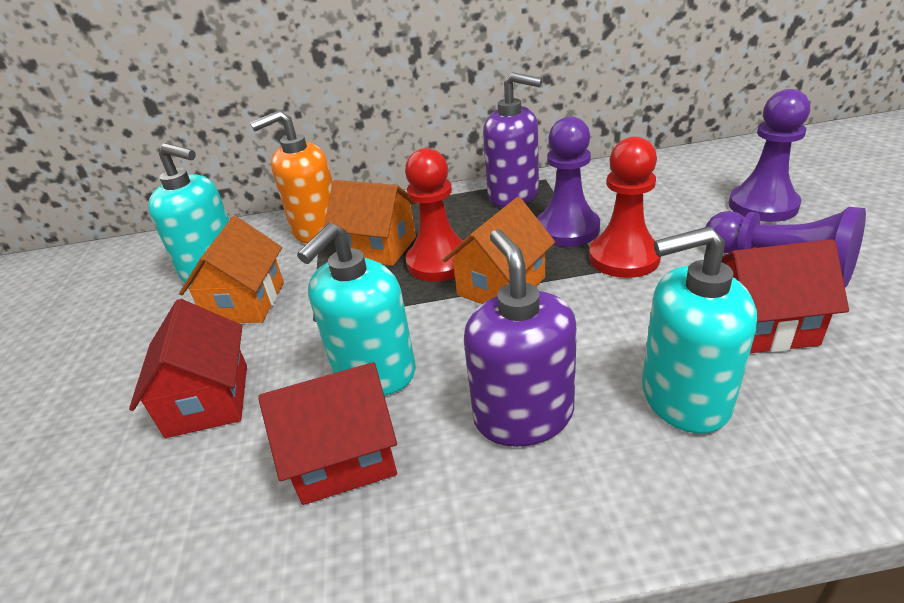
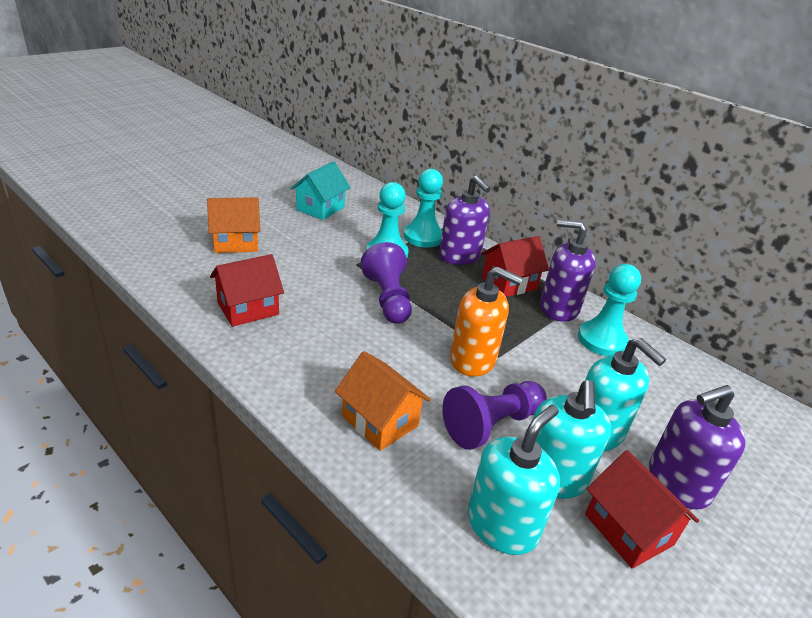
orange house: [179,216,284,323] [324,180,418,266] [443,197,555,304] = 3 -> [207,197,261,253] [335,351,431,451] = 2
purple pawn: [537,116,600,247] [705,207,866,287] [729,89,810,222] = 3 -> [361,242,412,324] [442,381,547,450] = 2
purple soap dispenser: [464,229,577,447] [483,72,542,207] = 2 -> [439,176,491,265] [540,220,596,322] [649,385,746,510] = 3
red pawn: [405,148,468,282] [589,137,661,278] = 2 -> none = 0
turquoise house: none = 0 -> [291,161,351,220] = 1
turquoise pawn: none = 0 -> [366,182,409,258] [404,169,443,248] [578,264,641,356] = 3

